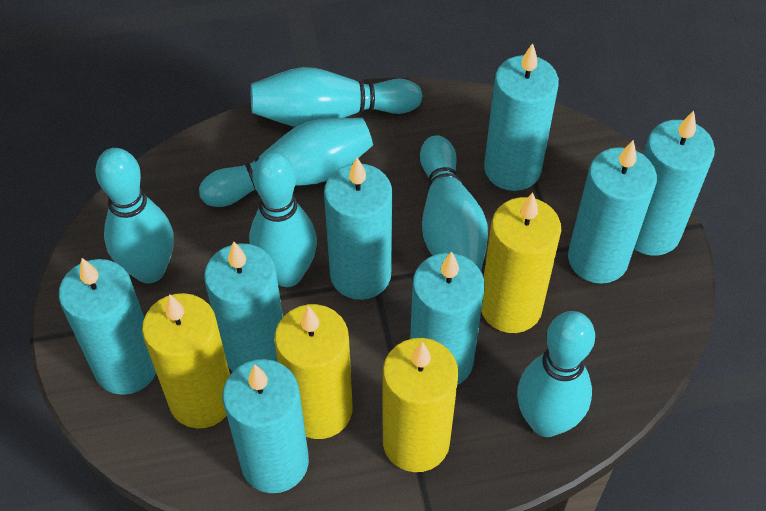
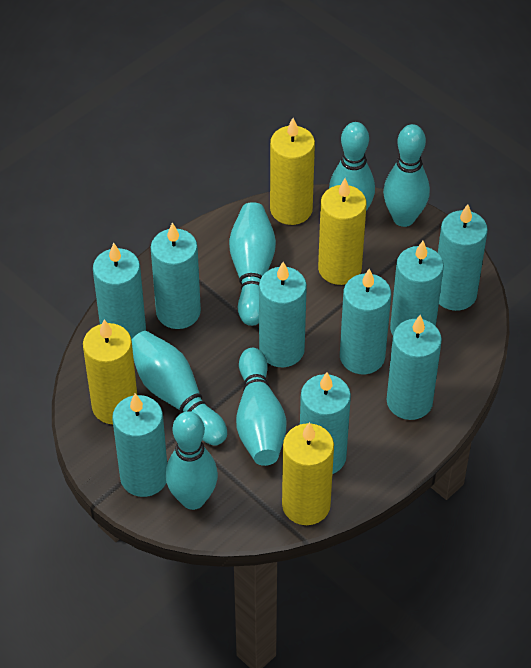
turquoise candle: [59,258,156,395] [204,241,283,372] [222,359,309,493] [324,157,392,300] [410,251,485,385] [484,43,559,191] [568,140,657,284] [634,111,715,256] = 8 -> [93,243,146,340] [112,393,167,497] [151,222,201,329] [259,262,307,367] [300,372,351,474] [340,269,391,374] [387,315,442,420] [390,241,444,335] [438,204,488,311] = 9

